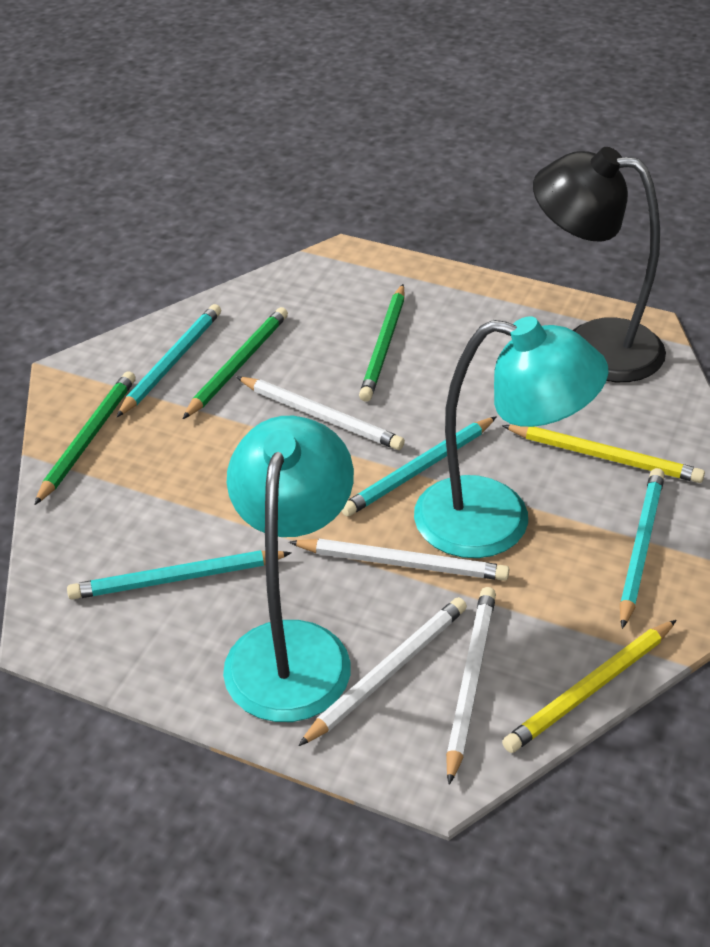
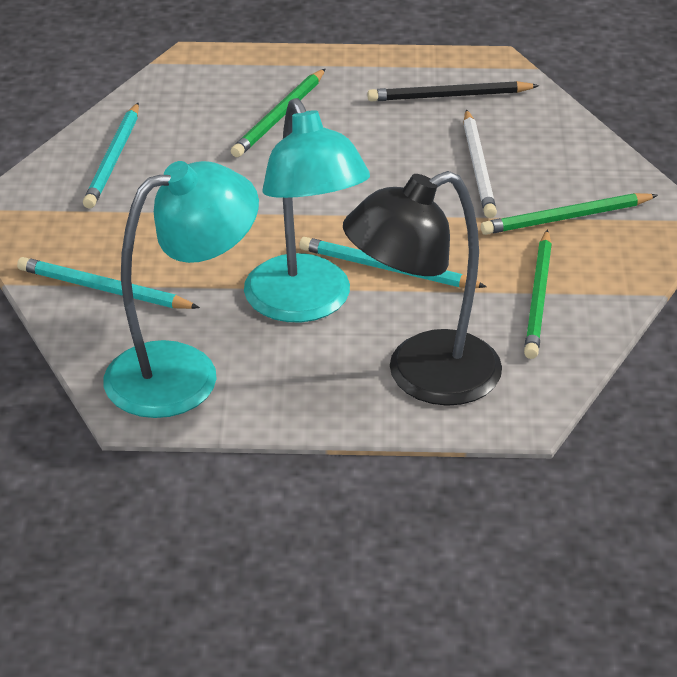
black pencil: none = 0 -> [367,81,539,102] = 1
turquoise pencil: [67,550,292,600] [116,304,221,418] [342,416,497,517] [620,468,665,629] = 4 -> [17,257,200,309] [83,103,139,209] [299,237,487,288] = 3
white pencil: [237,377,405,450] [289,539,509,581] [298,597,467,746] [446,587,496,785] = 4 -> [463,109,497,218] = 1
yellow pencil: [502,425,705,483] [502,620,676,753] = 2 -> none = 0

